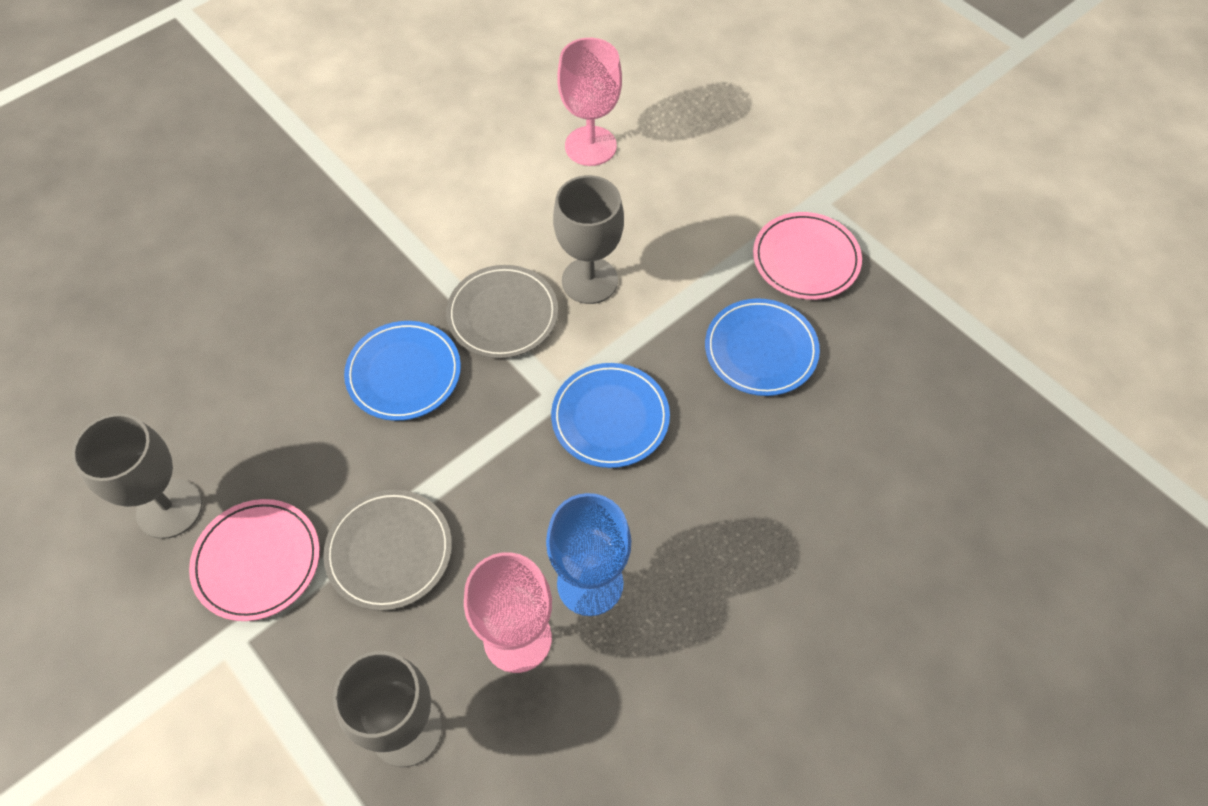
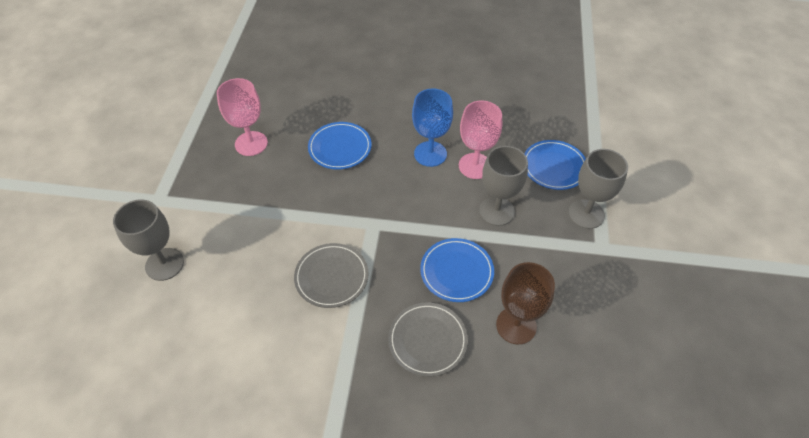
brown goblet: none = 0 -> [496,262,555,344] = 1
pink plate: [189,499,320,621] [753,212,862,300] = 2 -> none = 0

